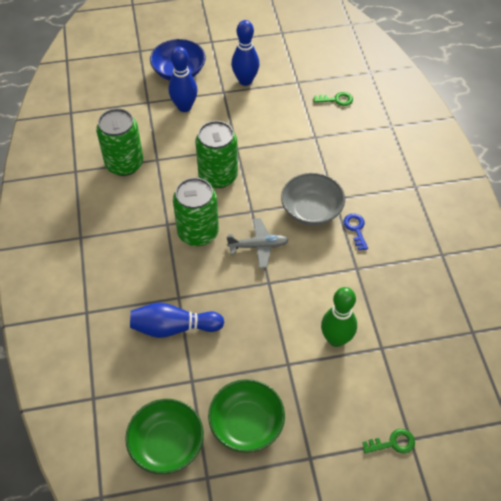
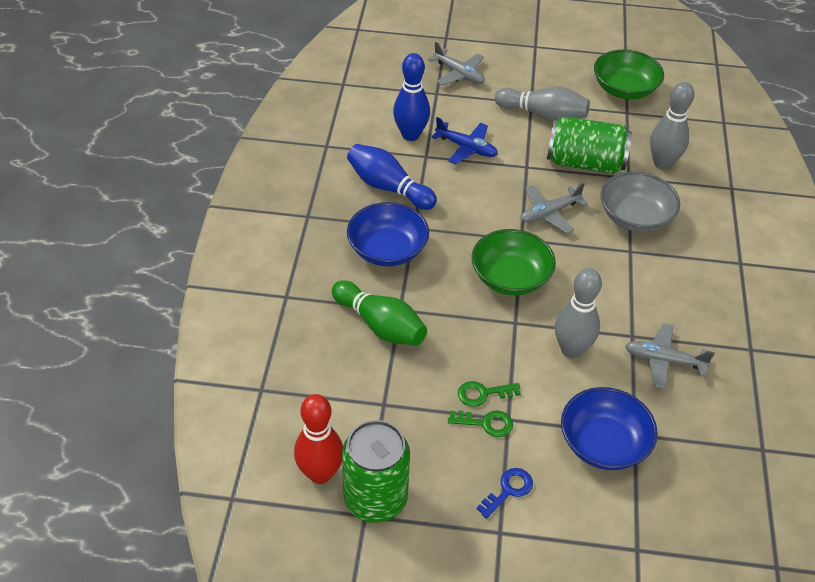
blue bowl: [150,39,206,81] = 1 -> [347,202,429,267] [561,387,658,470] = 2
blue bowling pin: [130,302,224,338] [169,47,198,112] [231,20,259,86] = 3 -> [347,144,437,210] [393,53,430,141] = 2
blue plane: none = 0 -> [432,117,498,165] = 1
green can: [96,108,143,176] [173,178,219,246] [195,121,238,188] = 3 -> [342,420,410,523] [547,116,632,174] = 2
grey bowling pin: none = 0 -> [495,87,590,122] [555,268,602,358] [650,82,694,170] = 3
grey plane: [227,218,289,269] = 1 -> [428,41,485,85] [520,183,588,233] [625,323,715,389] = 3
red bowling pin: none = 0 -> [294,394,343,484] = 1

